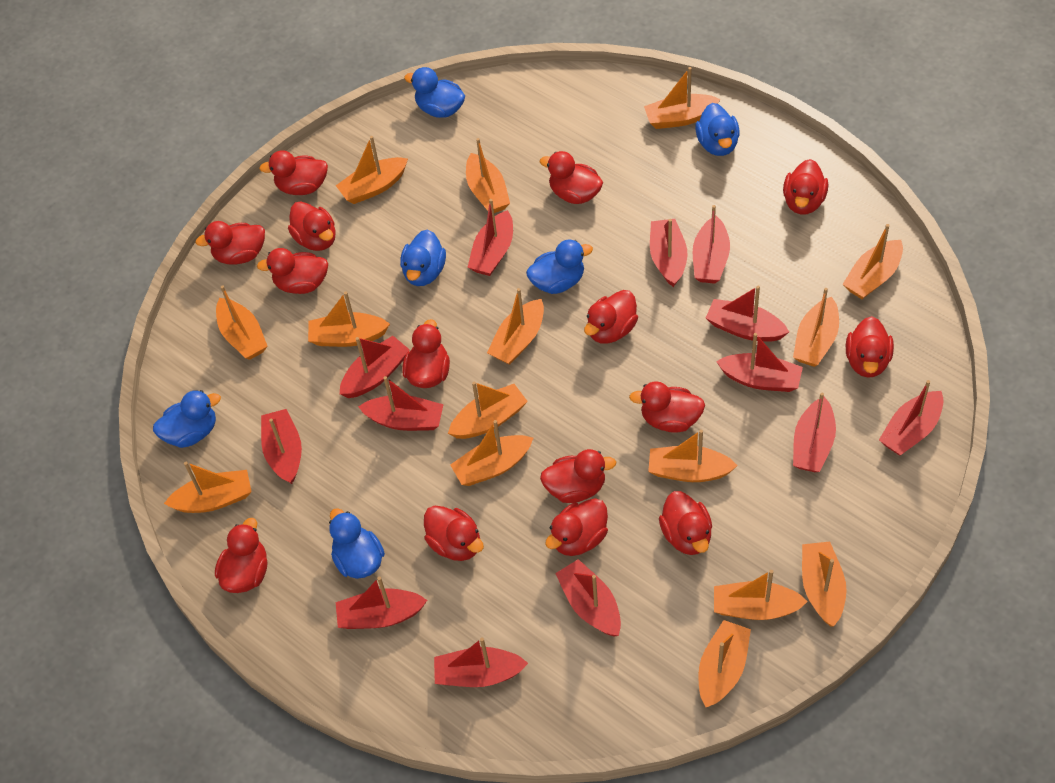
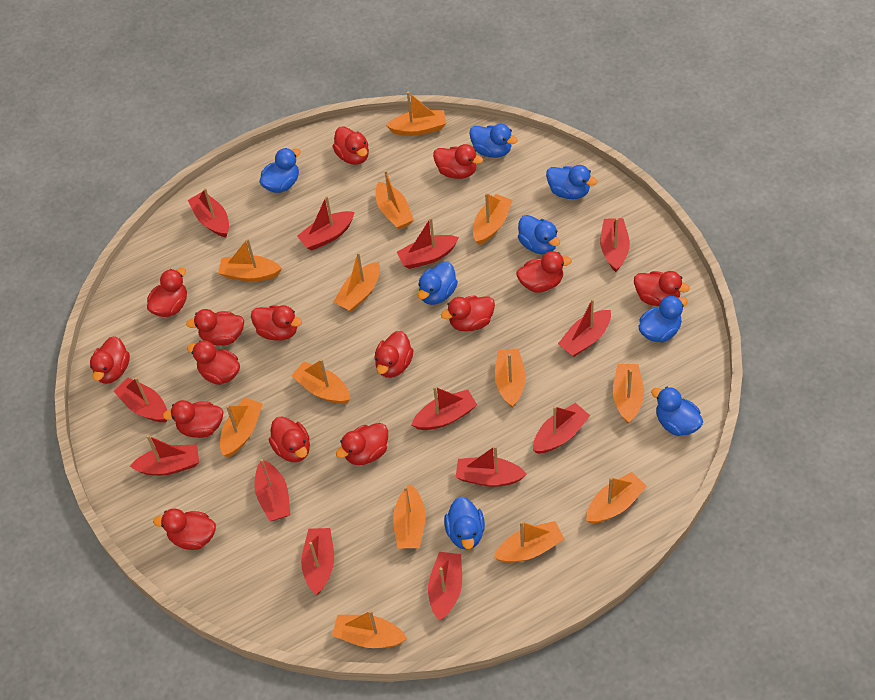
blue duck: [153,390,221,448] [329,508,385,579] [400,229,446,286] [404,67,465,118] [526,240,593,294] [695,103,740,156] = 6 -> [259,148,301,193] [418,261,458,305] [444,496,485,550] [469,124,518,158] [518,215,560,255] [546,165,597,199] [639,295,688,343] [651,387,703,436] = 8
orange boat: [164,462,252,513] [216,286,268,360] [308,292,390,347] [336,136,408,204] [448,382,528,439] [450,420,533,486] [466,138,510,213] [487,288,544,365] [644,67,720,129] [648,430,738,482] [698,620,751,707] [714,570,808,620] [793,288,839,367] [802,541,847,627] [843,224,903,299] = 15 -> [218,238,282,282] [220,397,263,457] [291,359,351,404] [332,610,407,648] [334,252,380,312] [375,170,414,230] [386,91,446,136] [393,484,426,548] [473,193,513,245] [494,521,564,563] [495,348,526,407] [586,472,647,523] [613,364,644,423] = 13

